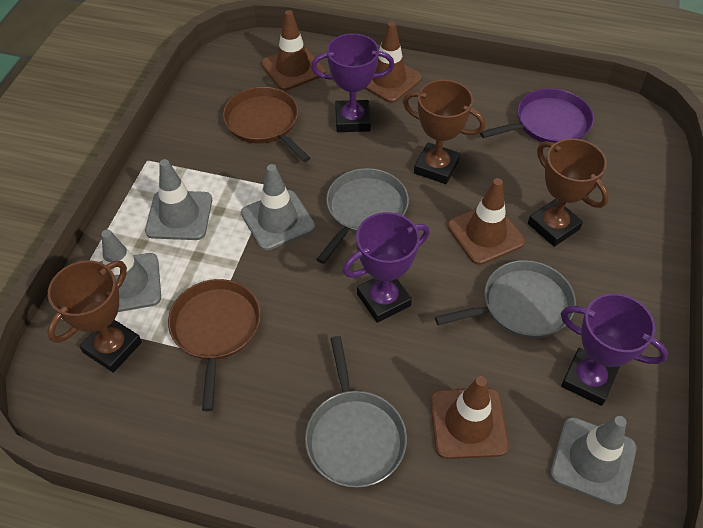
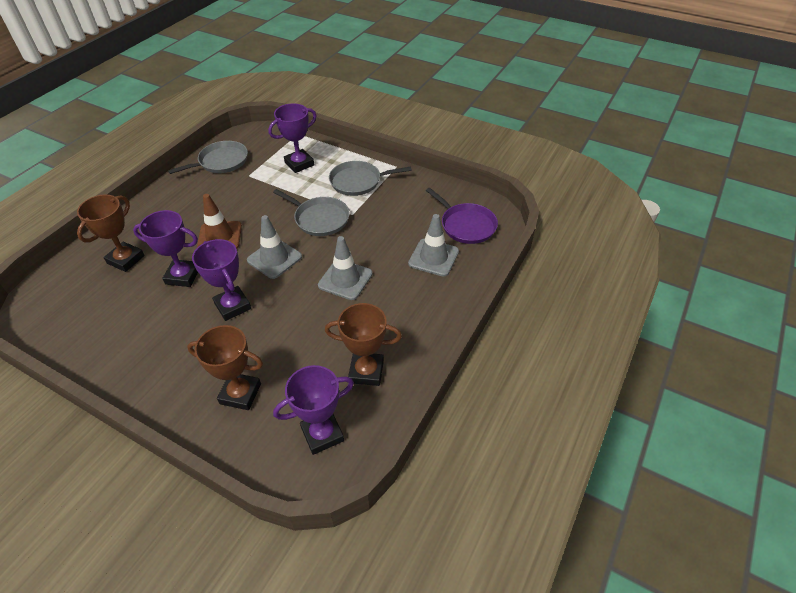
brown pan: [168,279,261,411] [223,87,310,162] = 2 -> none = 0
brown traffic cone: [261,10,325,91] [365,21,422,103] [430,376,509,459] [447,178,525,265] = 4 -> [197,194,242,248] = 1
grey traffic cone: [100,230,161,312] [145,159,212,240] [241,164,315,251] [550,416,636,506] = 4 -> [247,215,302,279] [318,236,373,300] [408,214,459,277] = 3
purple trophy: [311,33,394,132] [343,212,430,323] [561,293,668,406] = 3 -> [133,210,198,287] [192,239,251,321] [268,103,317,173] [273,365,354,455] = 4

